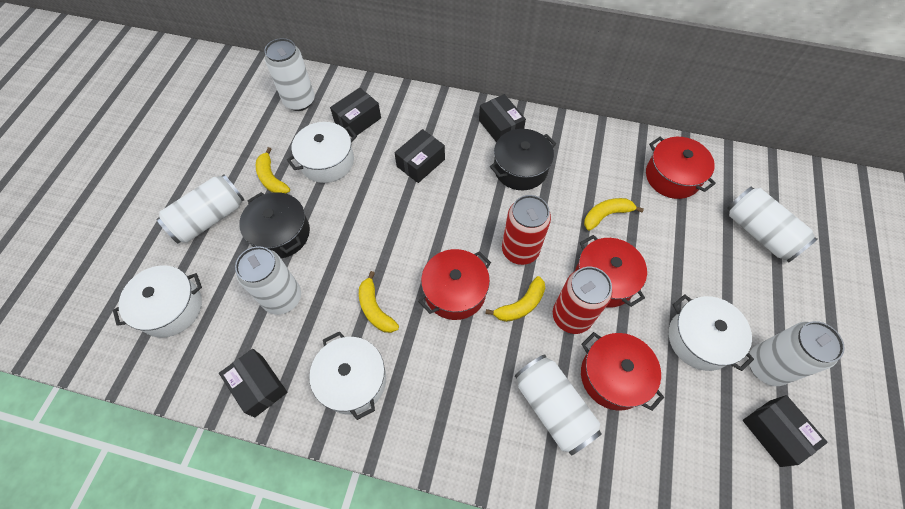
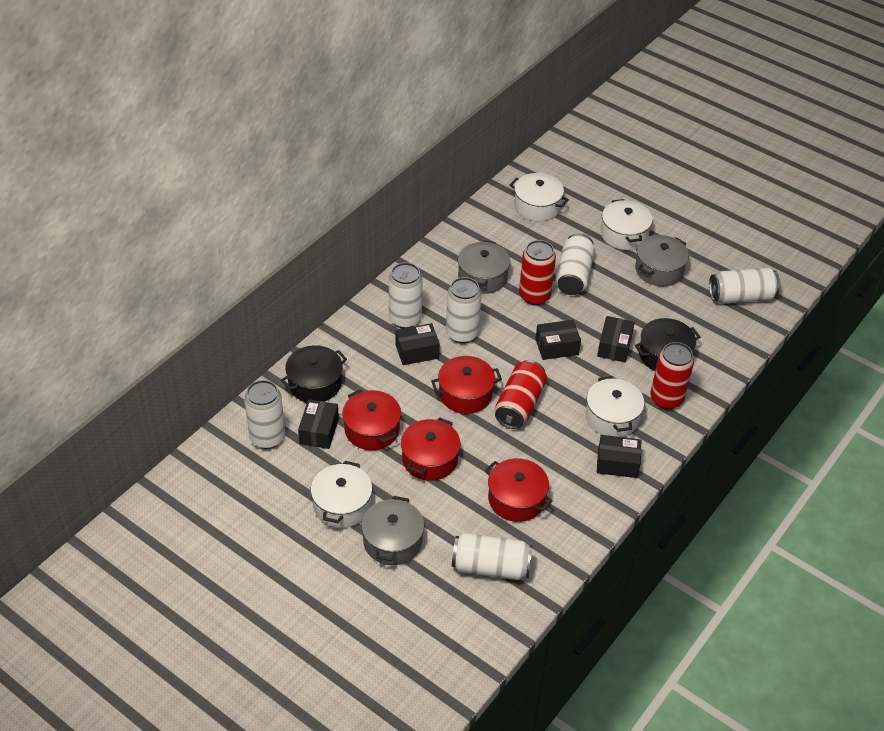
grey pot: none = 0 -> [361,496,424,565] [458,240,510,294] [635,235,689,286] = 3
red can: [502,195,551,265] [553,267,612,334] = 2 -> [495,360,547,429] [519,240,556,305] [650,342,694,409] = 3
yellow banana: [256,147,290,193] [359,271,399,333] [486,276,545,322] [584,198,644,231] = 4 -> none = 0

